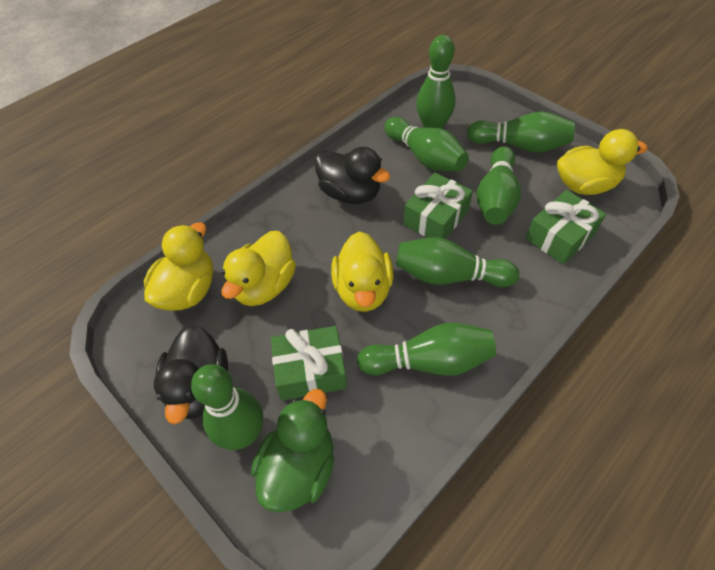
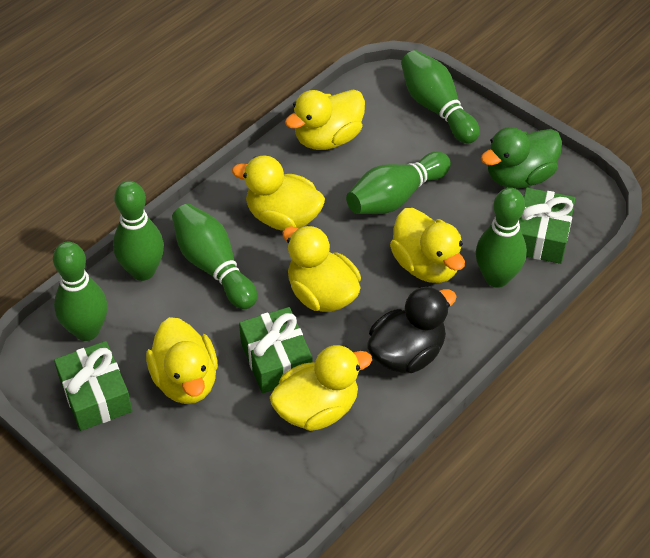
black duck: [154,325,228,424] [315,147,390,204] = 2 -> [368,286,457,373] = 1
green bowling pin: [191,364,263,450] [357,323,496,376] [385,117,469,172] [396,237,519,287] [416,35,456,129] [467,112,575,153] [476,146,521,225] = 7 -> [53,242,107,341] [113,181,164,281] [172,204,257,309] [346,152,451,214] [401,50,480,144] [476,188,527,288] = 6
yellow duck: [144,222,213,311] [221,231,296,306] [331,232,394,312] [557,129,647,195] = 4 -> [146,317,218,404] [232,156,325,231] [270,345,372,431] [283,225,361,312] [285,90,365,150] [390,208,465,283] = 6

